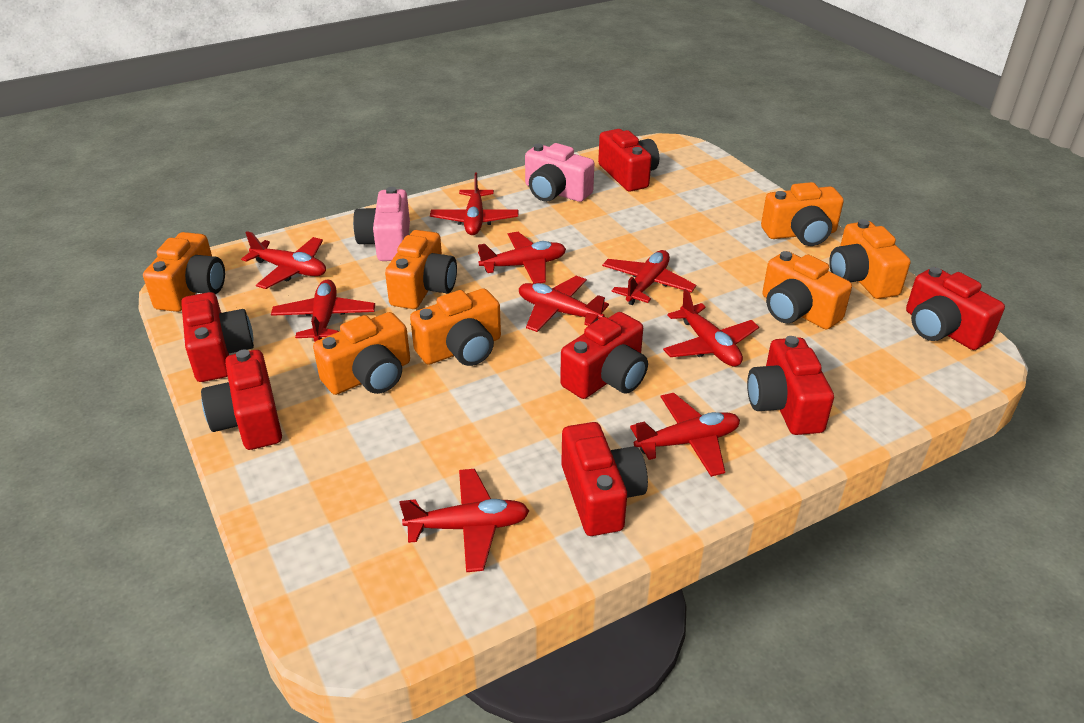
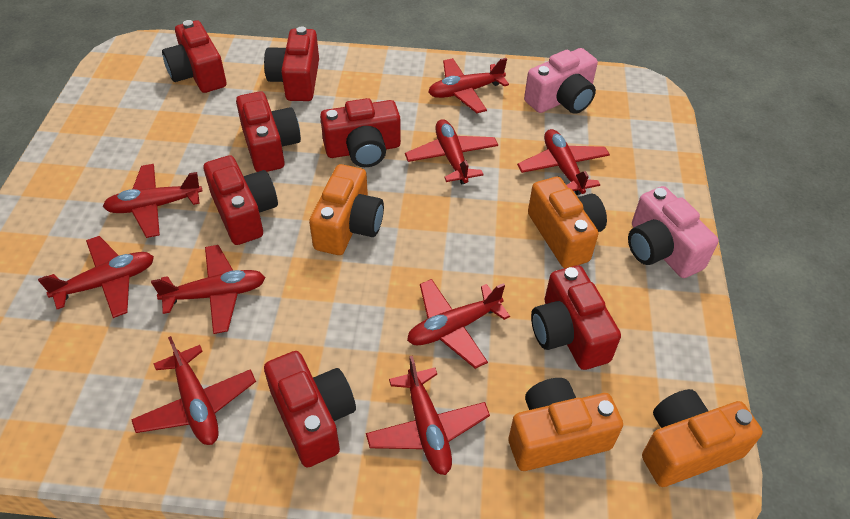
orange camera: [143,232,225,312] [313,312,410,395] [385,230,457,309] [410,288,501,366] [761,182,844,246] [762,251,852,330] [829,219,910,299] = 7 -> [309,164,384,255] [509,378,623,471] [528,176,607,268] [642,389,763,487] = 4

